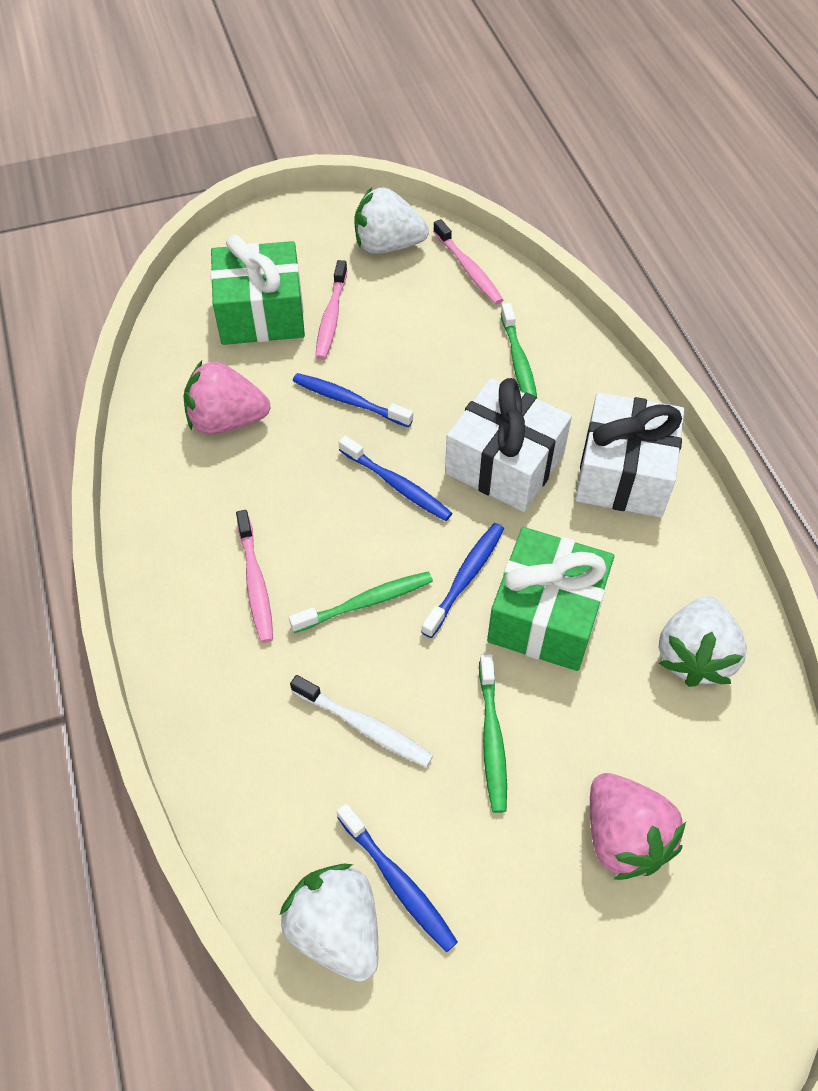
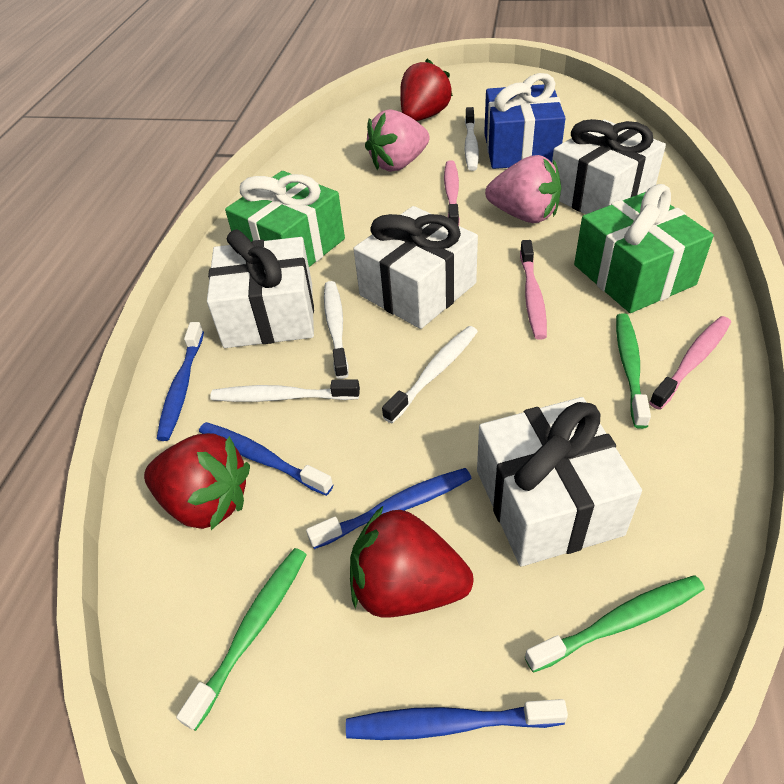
blue gift: none = 0 -> [484,73,565,169] = 1
red strawberry: none = 0 -> [144,433,250,530] [350,505,474,617] [400,59,453,121] = 3
white gift: [445,378,572,512] [575,392,684,517] = 2 -> [207,230,314,348] [354,206,478,329] [477,397,642,566] [552,119,666,214] = 4
white strawberry: [280,864,379,982] [354,187,429,254] [658,596,747,687] = 3 -> none = 0
white toothbrush: [290,675,433,767] = 1 -> [210,379,360,402] [324,281,349,379] [382,326,478,423] [465,107,479,171] = 4

